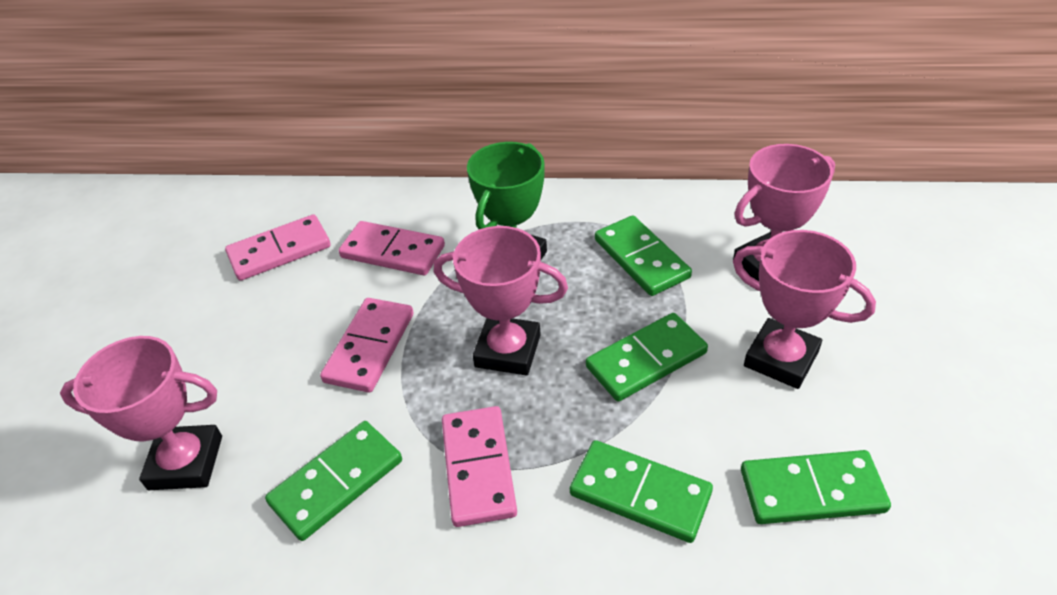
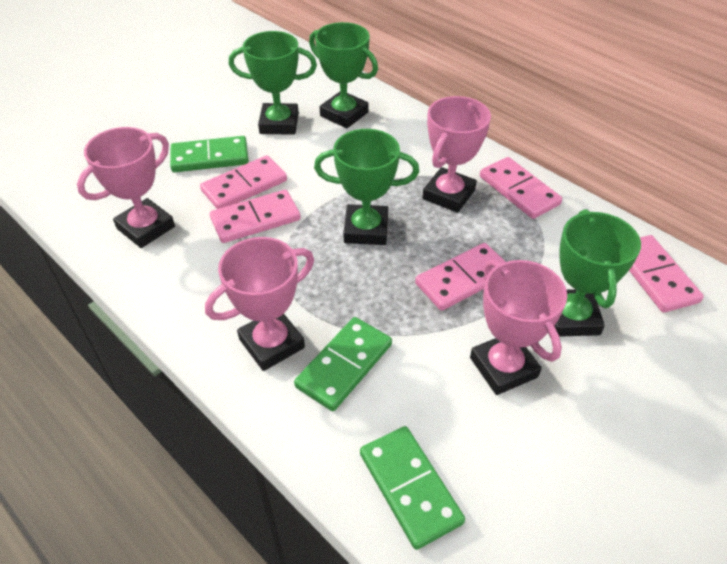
green domino: [265,421,402,541] [570,440,713,543] [586,313,708,402] [595,215,692,296] [741,450,891,524] = 5 -> [170,136,249,172] [294,317,392,411] [360,426,465,550] = 3
green trophy: [467,142,547,259] = 1 -> [229,31,317,135] [309,22,378,128] [314,129,419,245] [555,209,641,337] = 4
pink domino: [225,214,331,281] [320,298,414,393] [339,221,445,275] [442,406,517,527] = 4 -> [200,155,287,209] [210,190,301,243] [415,243,506,311] [480,157,562,219] [629,235,704,313] = 5

